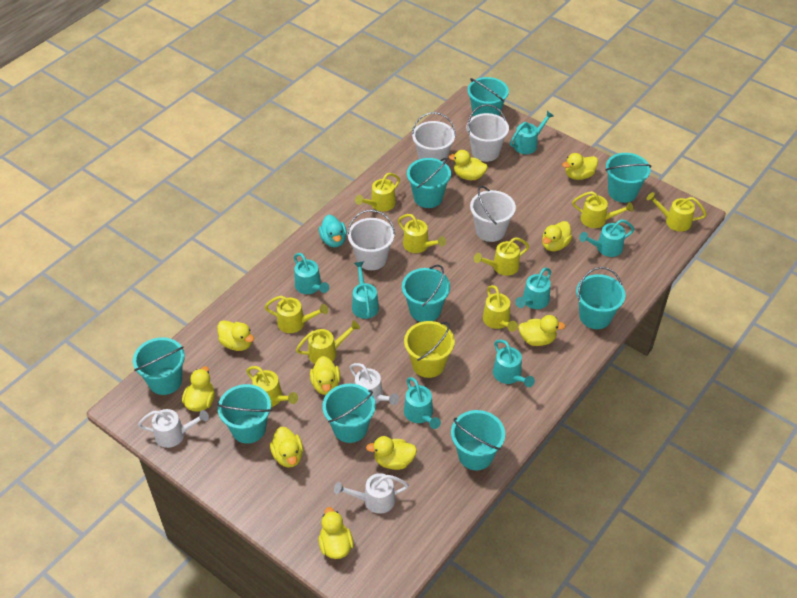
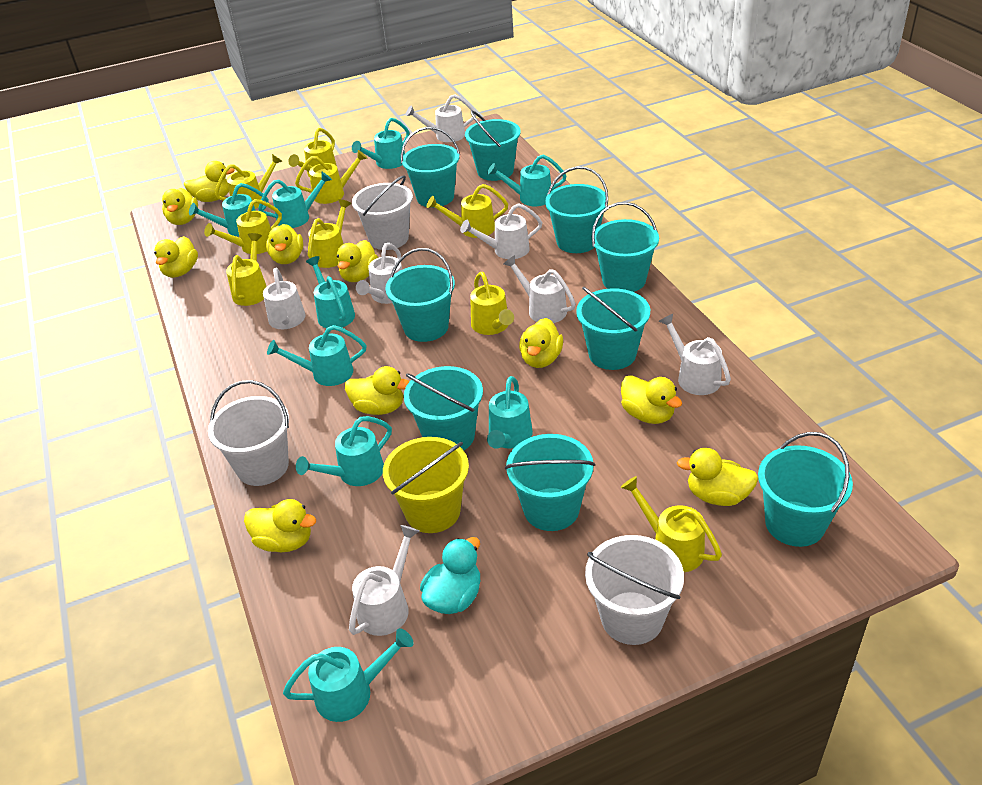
turquoise watering can: [294,253,329,294] [352,261,379,319] [404,377,441,429] [493,339,535,387] [510,111,554,154] [515,268,551,309] [579,219,634,257] = 7 -> [189,183,268,236] [258,172,332,228] [267,325,366,386] [283,628,414,722] [296,416,392,486] [306,256,355,328] [352,118,409,169] [487,155,566,206] [487,376,533,449] = 9
white bucket: [347,210,395,270] [412,112,456,162] [466,104,509,162] [470,186,516,242] = 4 -> [208,380,289,486] [352,176,413,250] [585,535,684,645] = 3
white watering can: [138,409,209,448] [334,473,409,514] [349,363,399,405] = 3 -> [263,268,305,329] [349,525,419,636] [356,243,403,304] [406,94,476,142] [460,203,543,259] [503,255,576,323] [659,314,731,395] = 7

